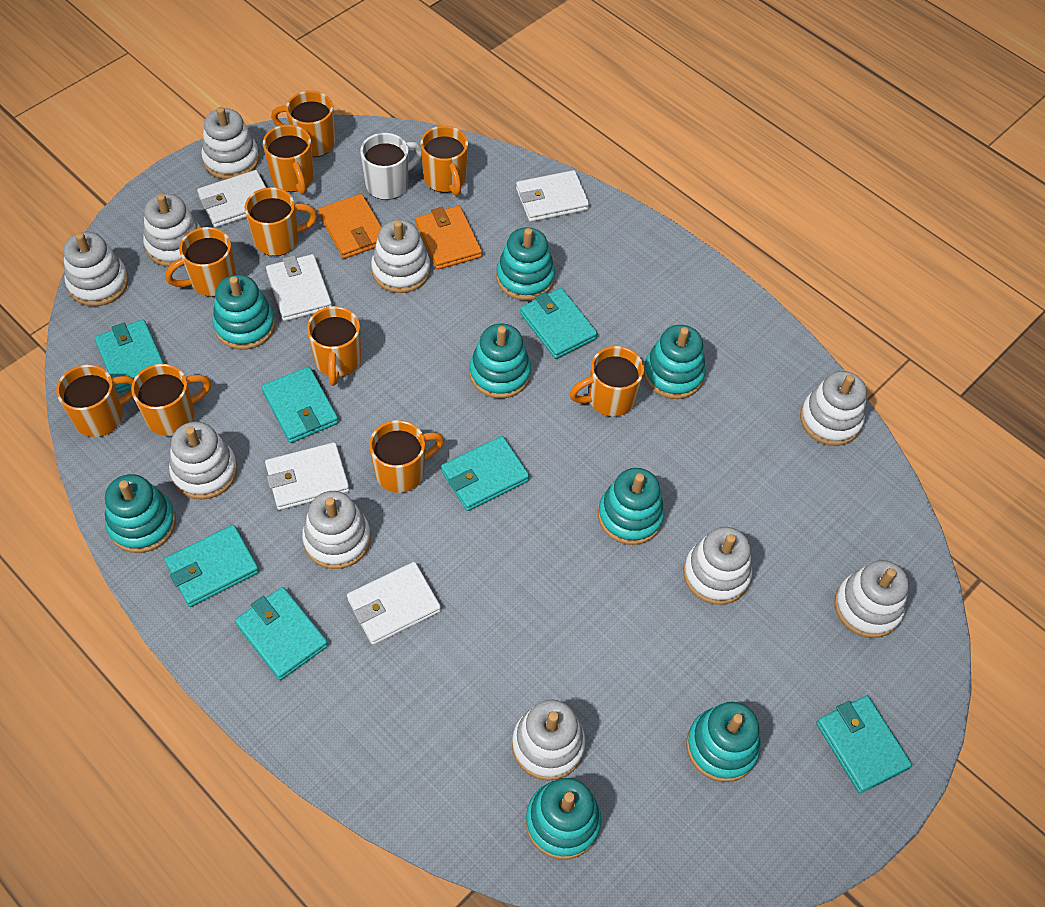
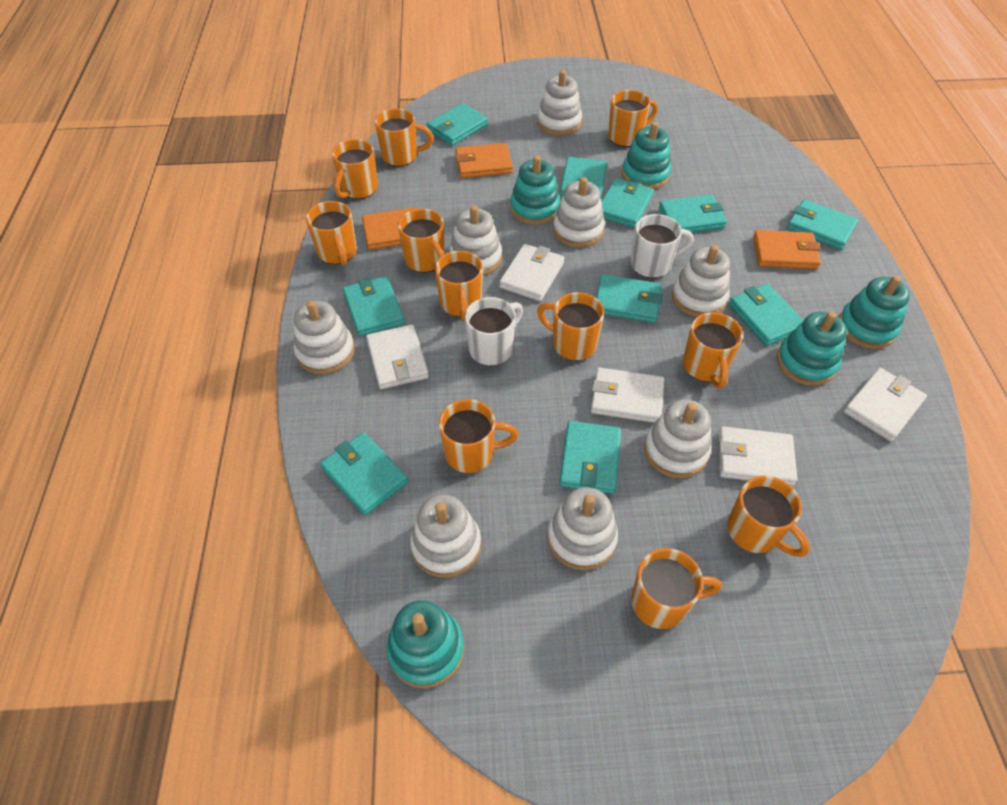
orange mug: [56,364,134,437] [131,364,211,436] [165,227,236,297] [245,187,317,256] [263,125,314,195] [271,91,335,157] [307,306,361,386] [369,420,444,493] [420,126,468,195] [570,346,644,417] = 10 -> [306,201,357,266] [332,139,378,199] [375,108,434,166] [398,209,445,273] [435,251,483,321] [439,399,518,473] [537,292,604,361] [608,90,658,147] [631,548,722,629] [683,312,743,389] [727,476,810,557] = 11
orange wallet: [318,194,382,259] [415,206,482,270] = 2 -> [362,207,418,250] [455,143,513,178] [753,230,821,269] = 3
turquoise stacking toy: [105,474,176,553] [212,275,275,350] [469,324,531,399] [496,227,555,300] [526,778,601,859] [598,468,665,545] [644,325,706,399] [686,702,761,782] = 8 -> [386,600,464,688] [510,155,560,225] [622,122,671,189] [777,312,847,386] [839,276,910,349] = 5
turquoise wallet: [94,320,164,393] [165,525,259,607] [235,587,328,680] [262,367,339,443] [441,436,530,511] [520,288,598,359] [816,696,912,793] = 7 -> [320,432,409,515] [343,276,405,336] [426,103,488,146] [559,421,621,494] [560,157,607,199] [596,274,662,323] [601,178,654,228] [659,195,727,233] [729,284,804,346] [787,199,858,250] = 10
white mug: [360,133,422,200] = 1 -> [465,297,523,366] [631,214,694,278] = 2
white stacking toy: [63,232,129,306] [143,194,201,267] [169,422,237,499] [201,107,259,180] [302,491,371,569] [371,220,430,293] [512,699,585,781] [683,527,752,605] [800,371,867,446] [834,560,909,638] = 10 -> [294,301,355,374] [410,495,481,578] [449,205,502,275] [537,70,582,136] [547,487,618,570] [553,177,605,247] [644,400,711,478] [672,245,730,317] = 8

